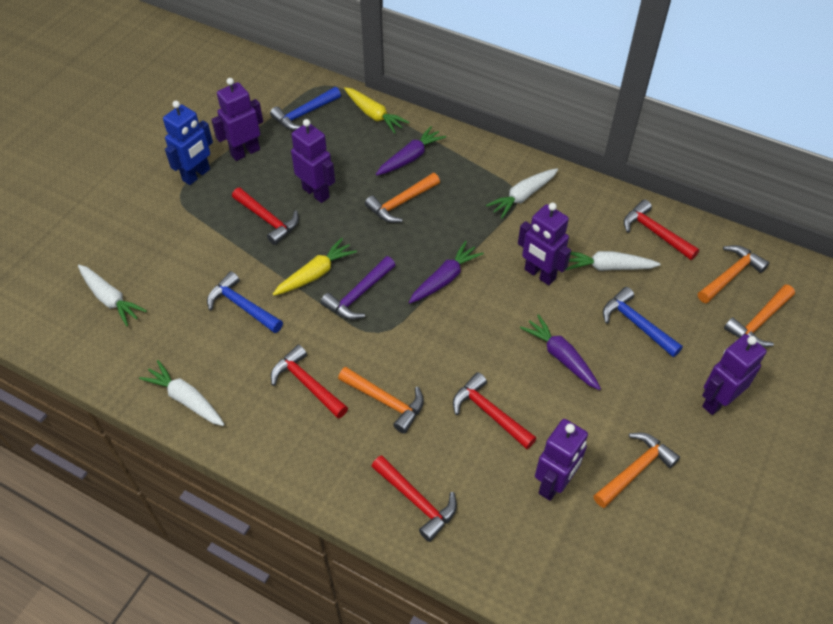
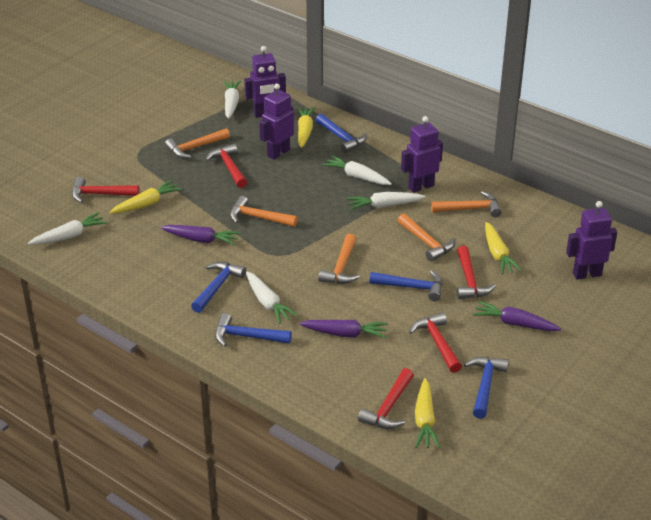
blue hammer: [207,271,283,333] [270,87,341,131] [603,287,683,357] = 3 -> [191,262,246,313] [215,313,292,347] [316,114,367,153] [369,270,443,301] [464,357,509,419] = 5
blue robot: [163,101,213,185] = 1 -> none = 0
purple hammer: [321,256,395,320] = 1 -> none = 0
purple robot: [211,78,263,161] [291,119,335,203] [518,203,571,285] [535,419,588,501] [702,334,767,415] = 5 -> [244,46,286,118] [259,83,294,160] [401,116,443,193] [566,201,617,280] = 4
white carrot: [78,265,147,327] [139,360,225,426] [486,168,558,219] [566,251,661,271] = 4 -> [28,212,107,245] [223,80,241,119] [246,271,299,324] [322,155,392,185] [347,192,425,210] = 5
yellow carrot: [273,238,357,296] [344,87,409,134] = 2 -> [109,180,182,214] [297,107,315,148] [415,378,441,448] [485,222,522,274] = 4

